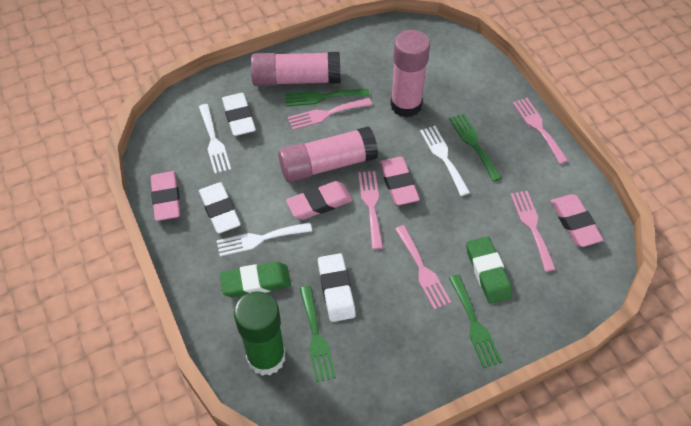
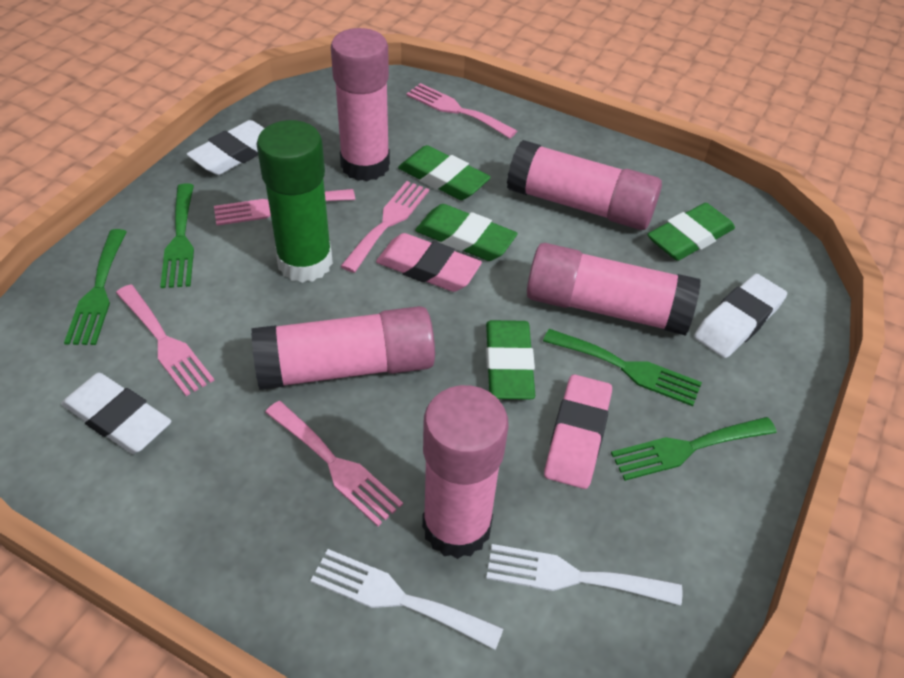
green eraser: [220,262,291,297] [466,237,512,304] = 2 -> [398,145,491,200] [415,204,518,261] [486,320,535,400] [647,203,735,261] = 4
pink eraser: [151,171,181,221] [286,181,353,220] [379,157,420,205] [551,194,603,247] = 4 -> [376,233,482,292] [544,374,612,489] = 2
pink glue stick: [251,52,340,86] [278,126,378,182] [390,30,430,117] = 3 -> [251,306,435,390] [331,28,390,181] [422,385,509,559] [507,140,662,230] [527,243,701,336] = 5
white fork: [199,104,231,174] [217,222,312,256] [420,126,470,196] = 3 -> [310,549,504,650] [486,544,682,605] = 2

